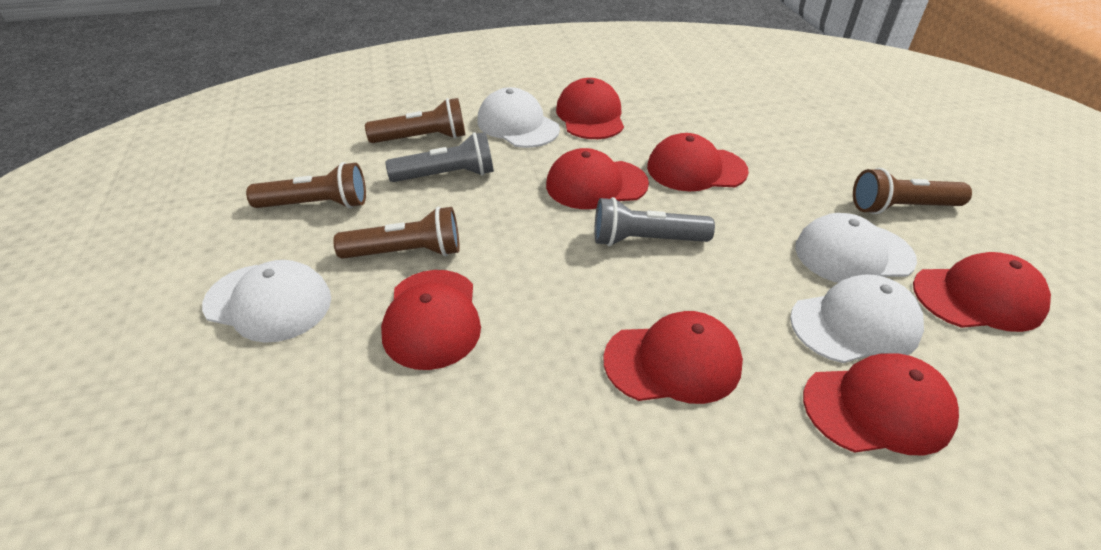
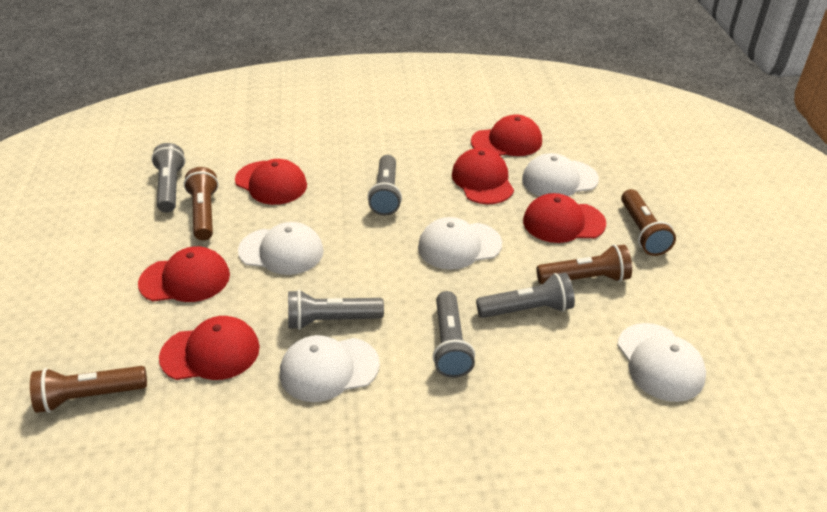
grey flashlight: [386,132,494,182] [594,197,715,246] = 2 -> [151,143,185,213] [288,290,384,330] [368,155,402,216] [433,291,475,378] [476,273,575,318] = 5
red cap: [381,270,481,370] [546,148,649,209] [556,78,624,139] [603,311,743,404] [647,133,749,191] [803,353,959,455] [913,252,1051,332] = 7 -> [138,246,230,302] [159,316,260,380] [235,159,307,205] [452,148,514,204] [471,114,542,156] [523,193,606,243] = 6
white cap: [202,260,331,343] [477,87,560,148] [790,274,924,363] [795,213,917,283] = 4 -> [238,222,324,275] [280,335,380,402] [418,217,502,270] [522,153,599,196] [617,323,706,402] = 5

